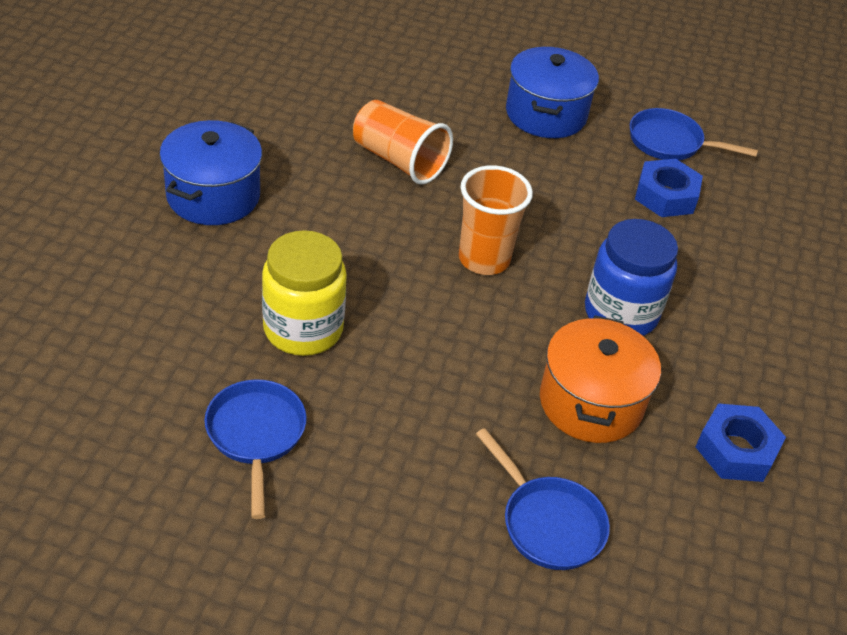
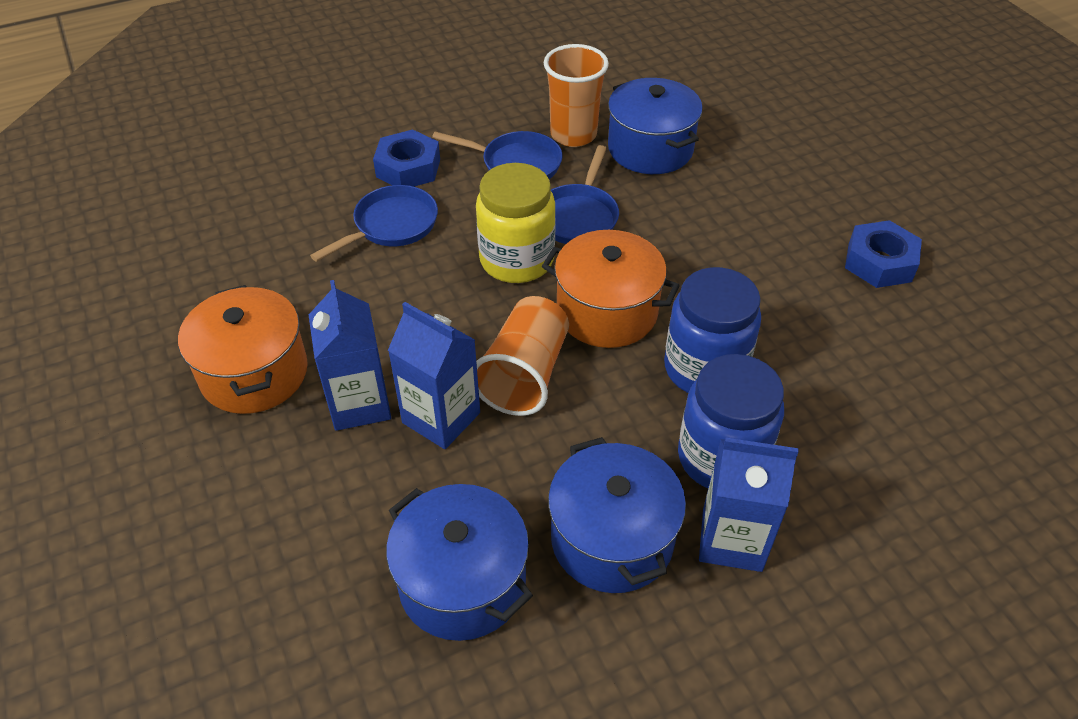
blue carton: none = 0 -> [309,280,391,431] [388,302,480,449] [699,438,799,572] = 3
blue jar: [585,219,678,336] = 1 -> [664,267,761,393] [678,354,784,488] = 2
blue pot: [159,120,262,225] [506,47,599,138] = 2 -> [386,484,533,641] [548,437,686,593] [608,78,703,174] = 3
orange pot: [540,315,661,443] = 1 -> [178,285,308,414] [542,230,680,348] = 2

